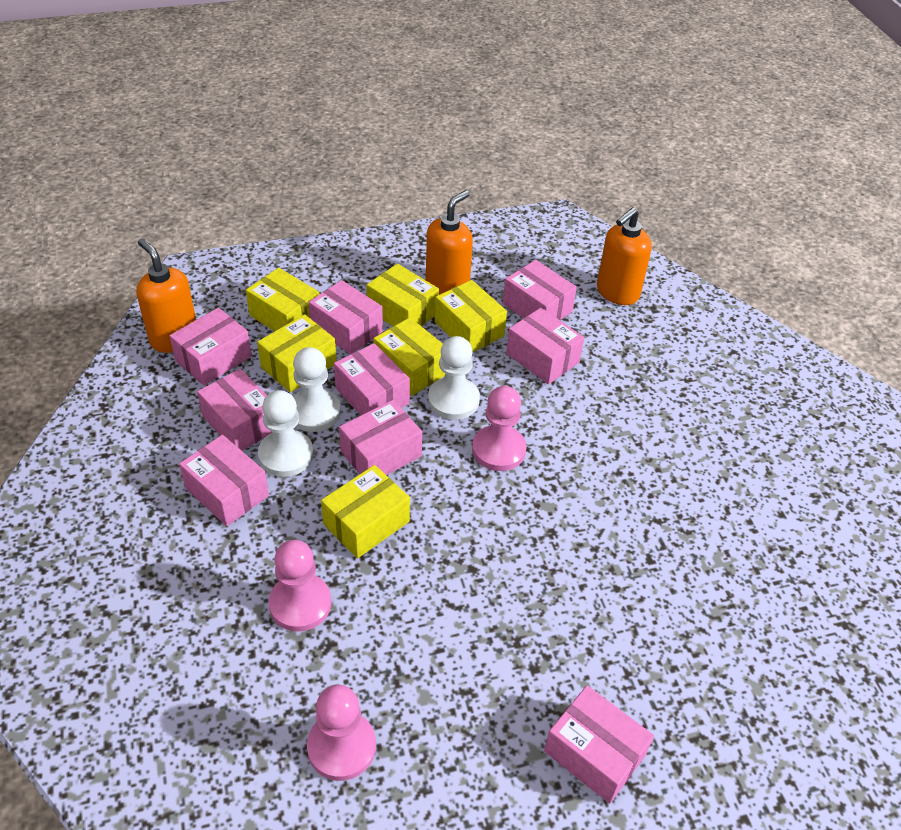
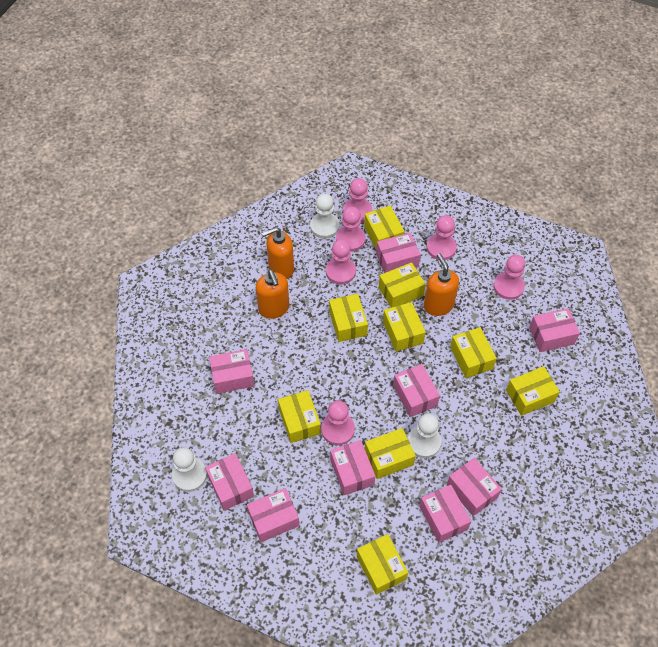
pink pawn: [269,540,331,632] [307,685,376,781] [472,386,526,471] = 3 -> [321,400,355,445] [326,239,356,284] [336,207,366,252] [343,178,372,223] [426,215,457,260] [493,255,525,300] = 6
yellow box: [246,268,320,332] [257,314,337,392] [321,465,410,558] [366,264,439,326] [373,317,445,396] [435,280,507,352] = 6 -> [278,390,321,443] [329,294,368,342] [357,534,408,595] [364,206,405,249] [365,428,416,479] [379,262,426,308] [383,302,426,352] [450,327,497,378] [506,366,560,416] = 9

